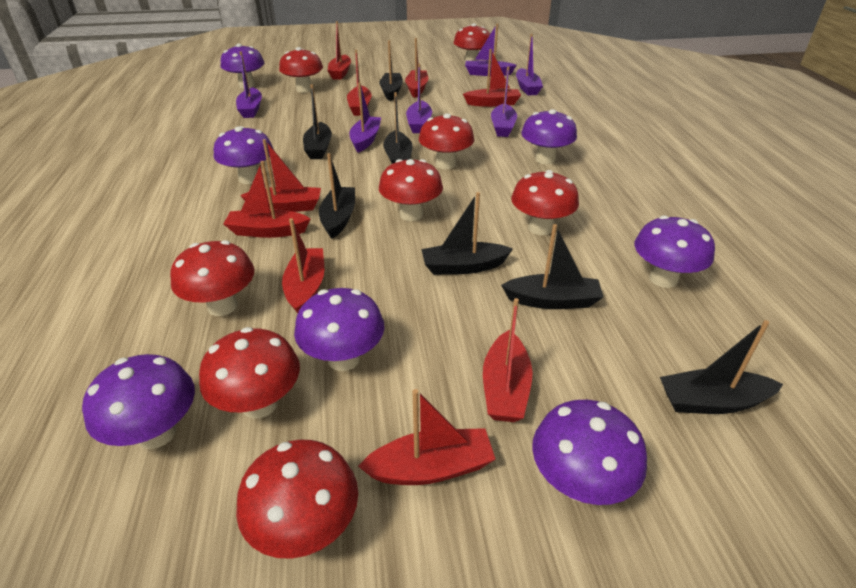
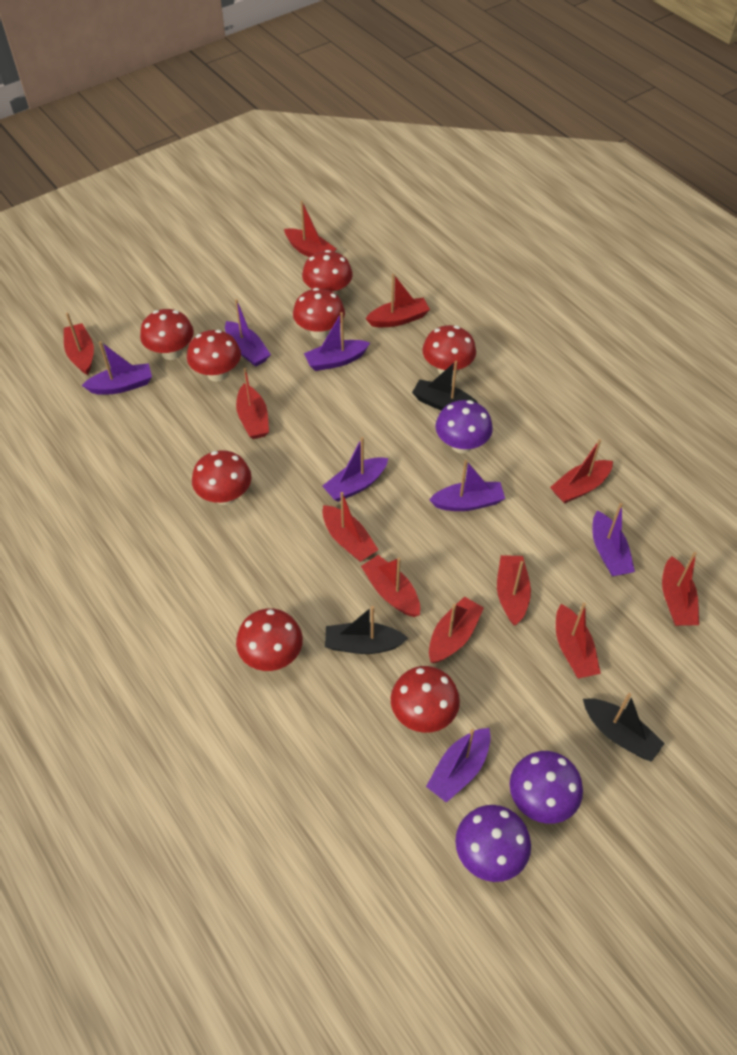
black boat: [303,84,332,159] [319,153,355,239] [379,40,403,101] [383,92,412,164] [421,192,513,275] [501,224,603,309] [660,320,783,414] = 7 -> [325,606,408,654] [412,361,479,411] [583,693,665,762] = 3
purple boat: [236,51,262,118] [350,82,381,153] [406,64,432,133] [465,23,517,76] [491,66,517,137] [516,34,543,96] = 6 -> [82,341,152,395] [225,299,271,367] [304,312,370,371] [322,437,388,502] [426,728,491,803] [429,460,505,511] [592,503,635,576] = 7
purple mushroom: [82,354,195,449] [214,126,274,184] [221,44,264,89] [294,288,385,371] [521,109,577,164] [532,400,647,505] [635,215,715,288] = 7 -> [435,400,493,453] [455,805,531,882] [510,751,583,824] = 3
red boat: [223,161,310,238] [240,139,321,212] [282,218,324,313] [328,21,351,80] [347,50,372,116] [358,389,496,485] [405,38,428,98] [463,49,521,107] [483,298,533,422] = 9 -> [64,313,94,375] [236,368,269,439] [284,201,336,257] [322,492,378,562] [361,555,420,617] [365,274,430,327] [429,596,484,663] [497,555,531,625] [550,439,613,504] [556,603,601,678] [662,552,699,626] = 11

